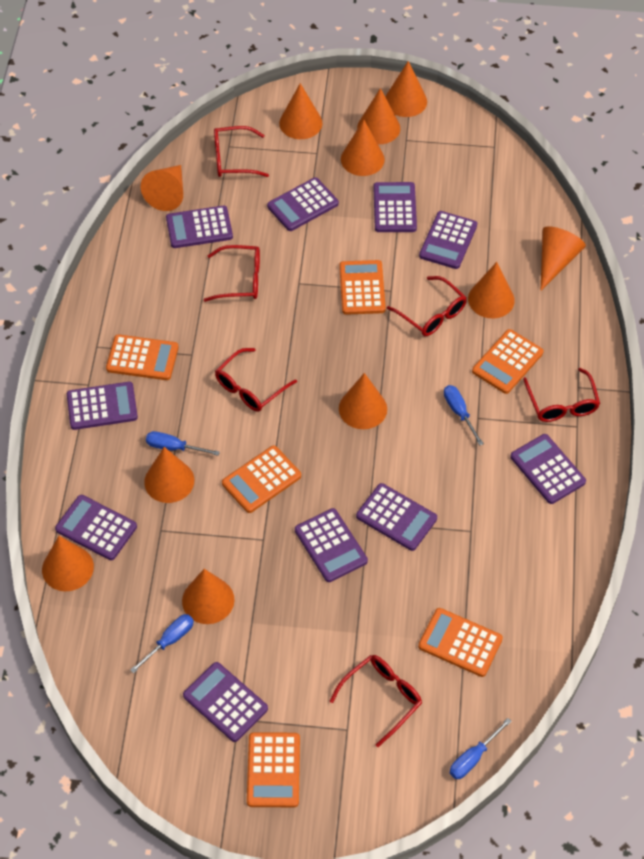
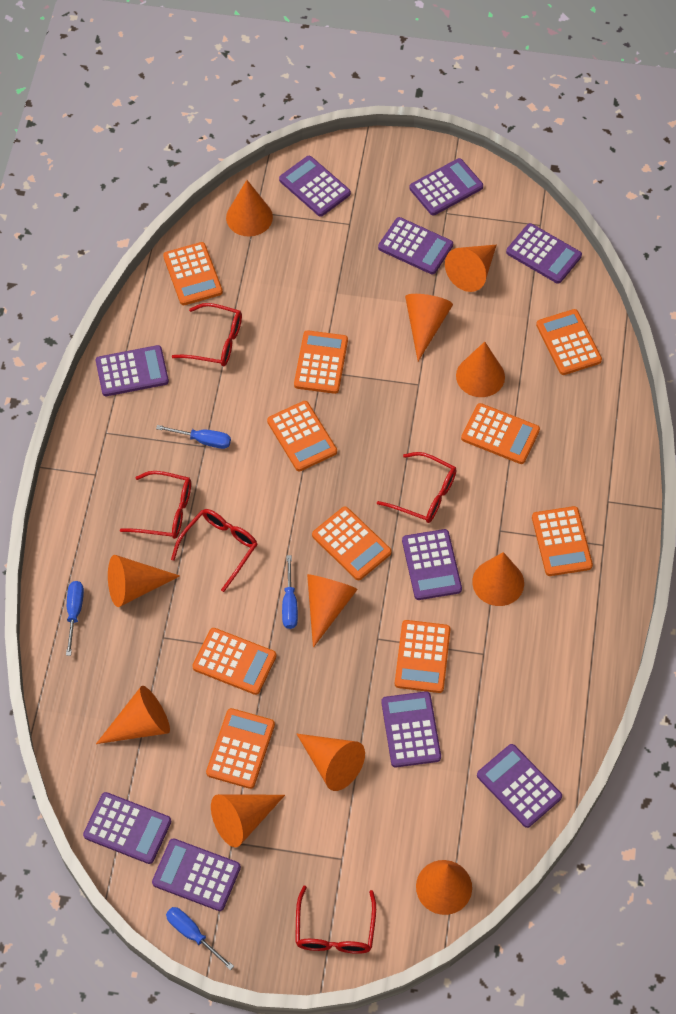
orange calculator: [106,334,179,380] [222,446,301,513] [247,732,300,807] [339,260,386,315] [418,608,503,677] [472,329,544,394] = 6 -> [163,242,223,305] [192,628,277,695] [206,708,275,789] [267,401,337,471] [294,330,348,394] [312,507,392,580] [395,620,451,693] [461,403,540,464] [532,506,593,576] [536,309,602,375] = 10
red glasses: [204,245,260,302] [214,126,269,177] [215,348,297,412] [330,655,422,747] [387,276,467,336] [523,368,600,422] = 6 -> [120,471,191,539] [171,509,257,592] [172,303,242,366] [295,886,376,954] [377,452,457,523] = 5

